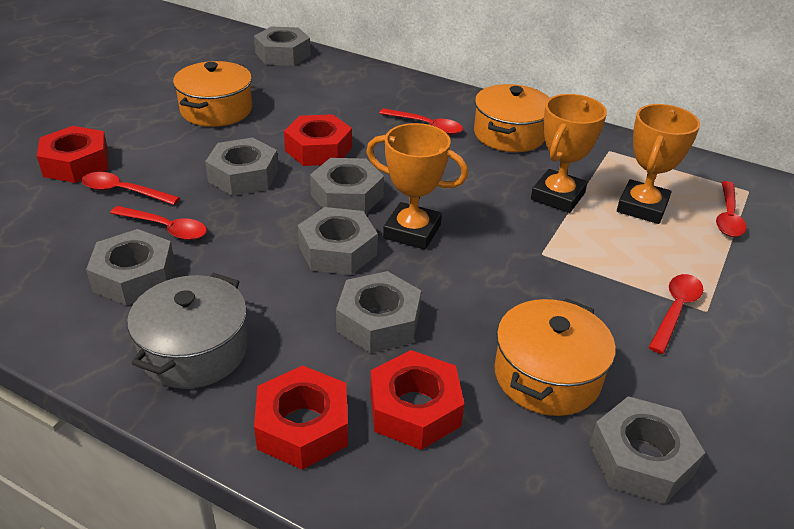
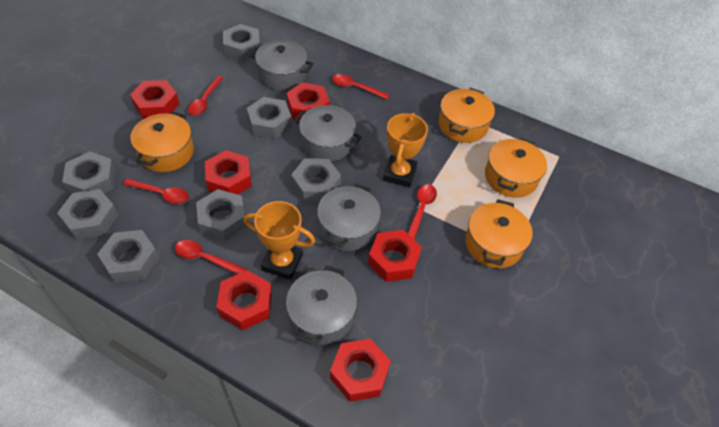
grey pot: [127,273,248,389] = 1 -> [249,40,314,90] [286,265,357,346] [294,105,362,162] [317,183,381,251] = 4
orange pot: [173,61,252,127] [474,84,550,152] [495,298,616,416] = 3 -> [130,112,194,172] [438,88,495,143] [465,199,533,268] [485,137,547,198] = 4
orange trophy: [366,123,468,250] [531,94,607,213] [617,104,700,224] = 3 -> [244,201,315,280] [383,113,428,187] = 2
red nut: [37,126,109,183] [254,365,348,470] [284,114,352,166] [370,350,464,450] = 4 -> [130,80,179,119] [205,150,252,195] [216,270,272,330] [287,82,330,120] [330,339,391,402] [368,230,422,282] = 6

